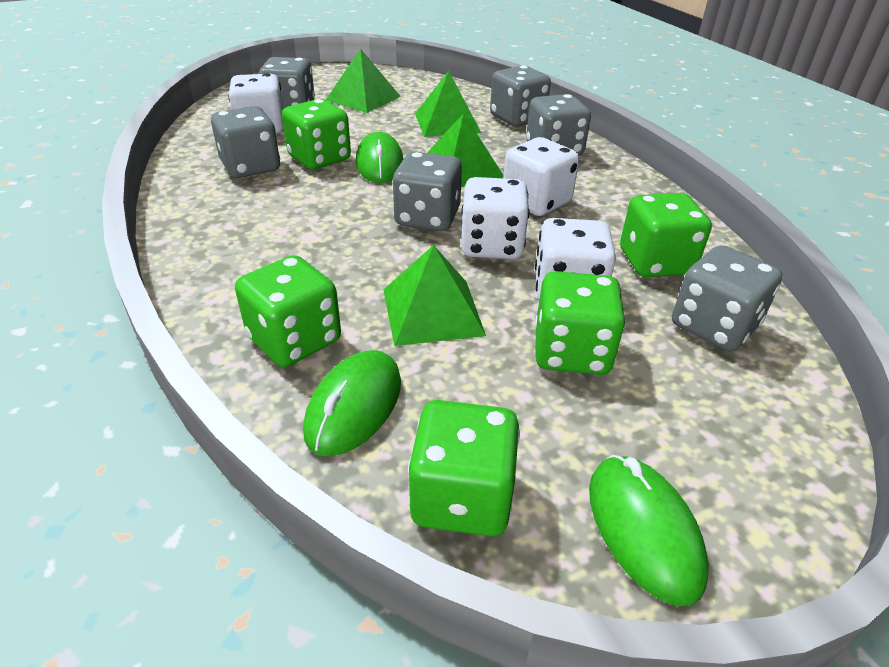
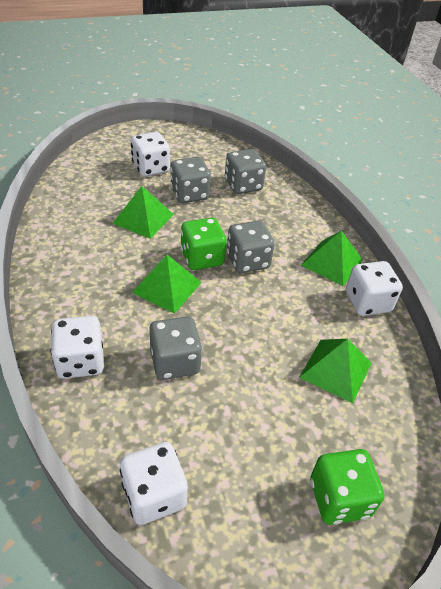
green dice: [235,255,341,367] [282,99,351,169] [408,400,520,537] [535,271,625,375] [620,193,712,277] = 5 -> [181,217,227,270] [311,449,385,525] = 2
green mouse: [303,350,401,456] [356,132,403,183] [589,455,709,606] = 3 -> none = 0
grey dice: [211,106,280,178] [259,57,315,109] [393,151,462,231] [490,65,551,127] [526,94,591,156] [672,245,782,352] = 6 -> [149,316,202,380] [171,157,211,203] [225,149,266,194] [227,221,275,273] = 4

